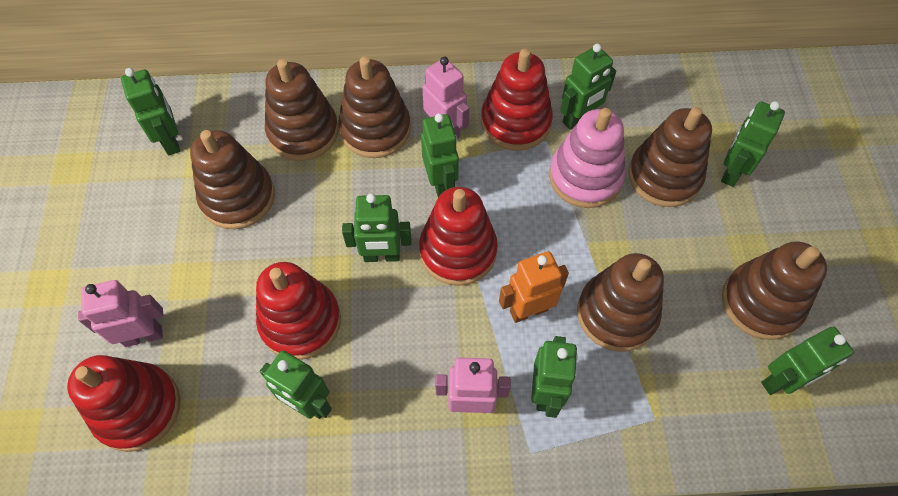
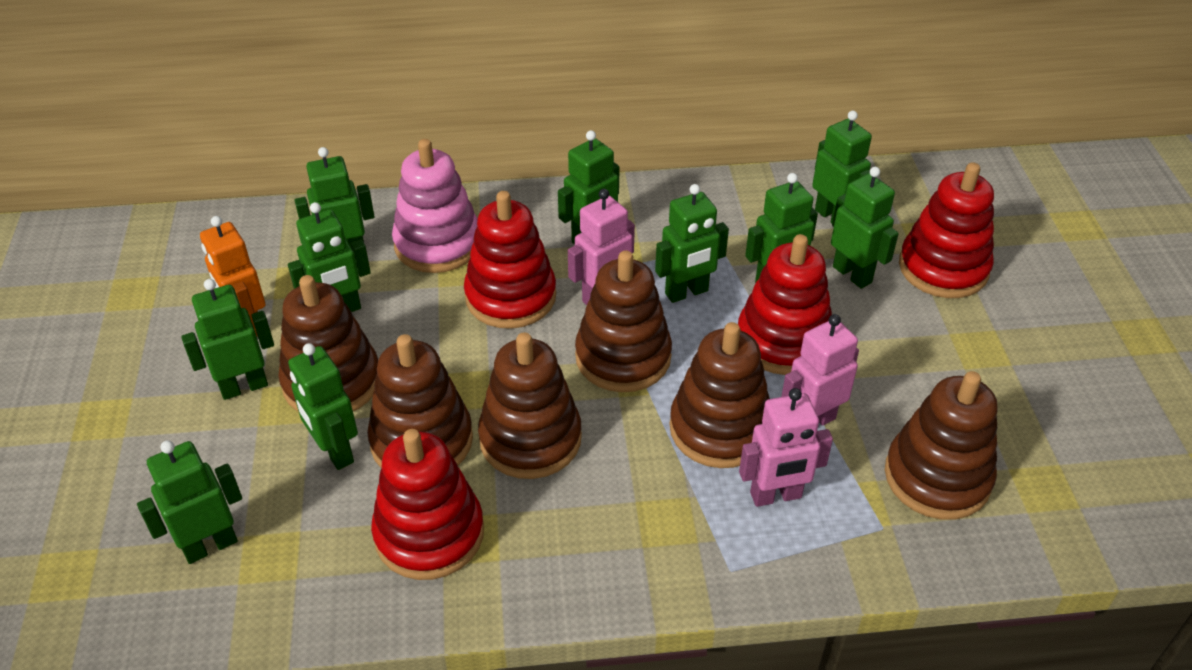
green robot: [121,68,180,155] [260,351,332,419] [342,193,411,262] [421,113,459,197] [531,336,578,418] [560,44,616,130] [721,101,785,187] [761,327,854,395] = 8 -> [137,440,242,564] [181,279,274,400] [288,202,371,312] [288,343,358,470] [295,147,375,248] [558,130,620,245] [655,184,729,303] [745,173,818,283] [812,111,872,224] [831,167,899,289] = 10

